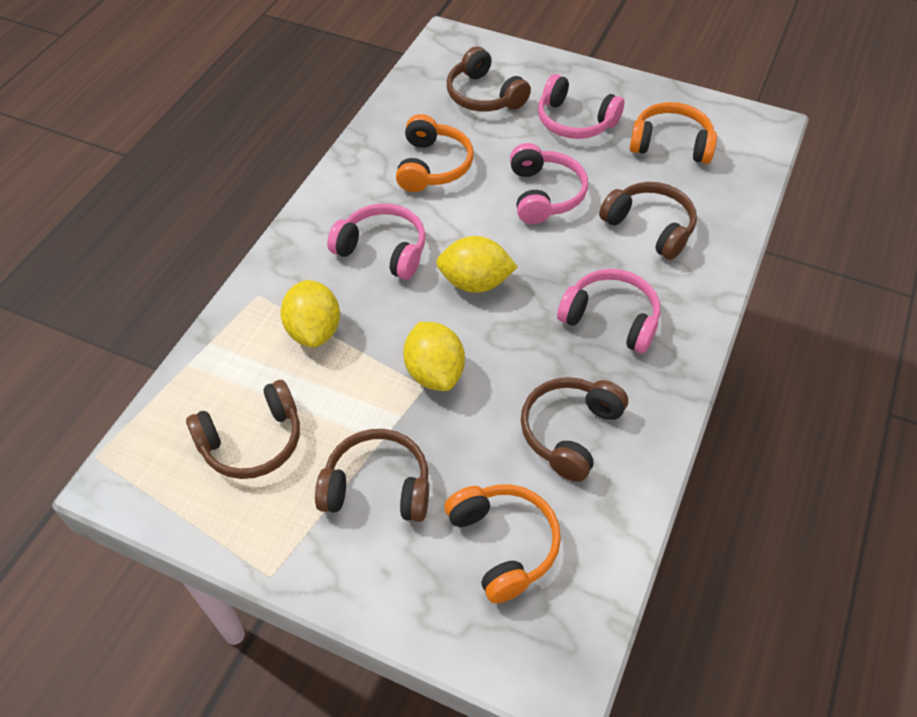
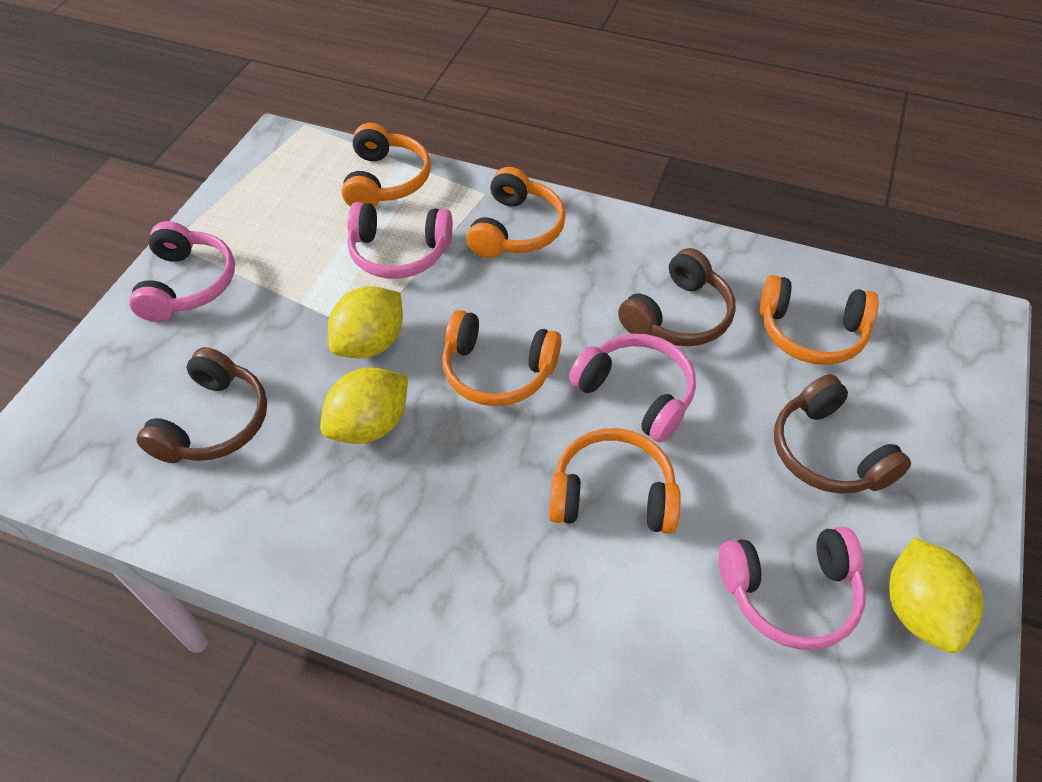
brown headphones: [186,380,300,479] [315,429,429,522] [447,46,531,112] [521,377,628,482] [599,182,697,260] = 5 -> [136,347,267,463] [618,248,736,346] [774,374,911,494] = 3
orange headphones: [396,114,474,192] [444,484,561,603] [630,102,717,164] = 3 -> [342,123,431,207] [442,310,561,406] [466,167,566,258] [549,428,681,534] [760,275,878,365] = 5

